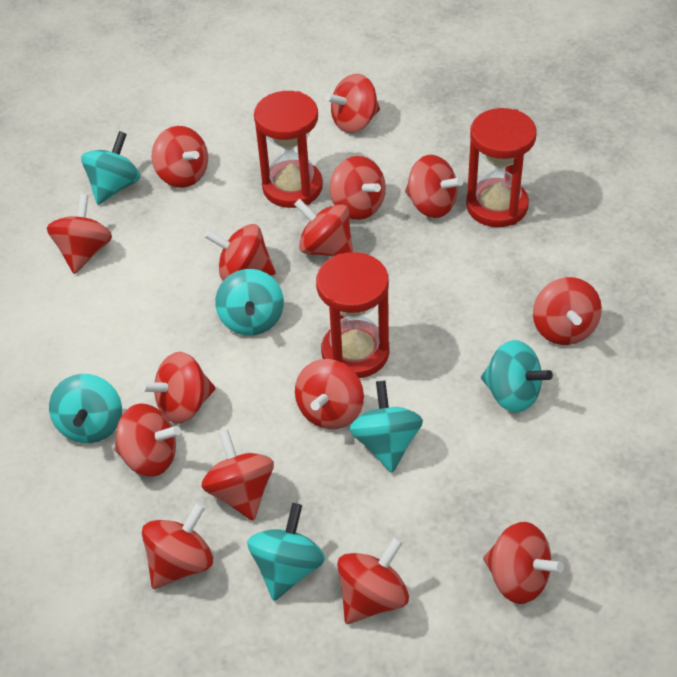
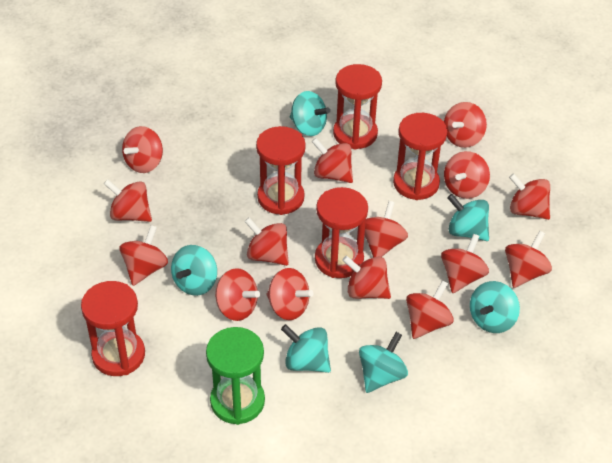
green hourglass: none = 0 -> [206,327,265,425] = 1
red hourglass: [254,91,323,208] [316,252,389,378] [466,108,537,227] = 3 -> [81,281,145,376] [256,126,306,215] [315,187,368,278] [333,64,382,149] [393,113,447,200] = 5

